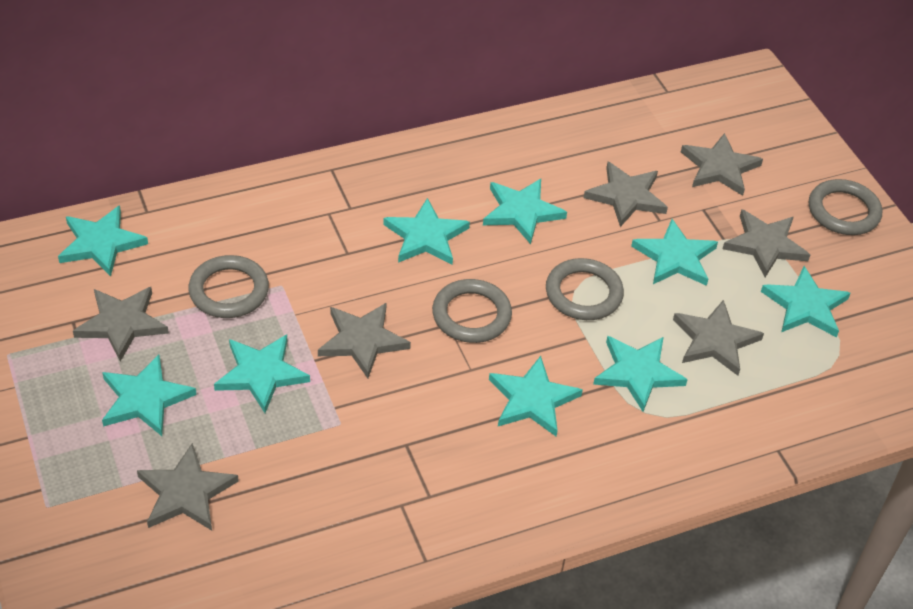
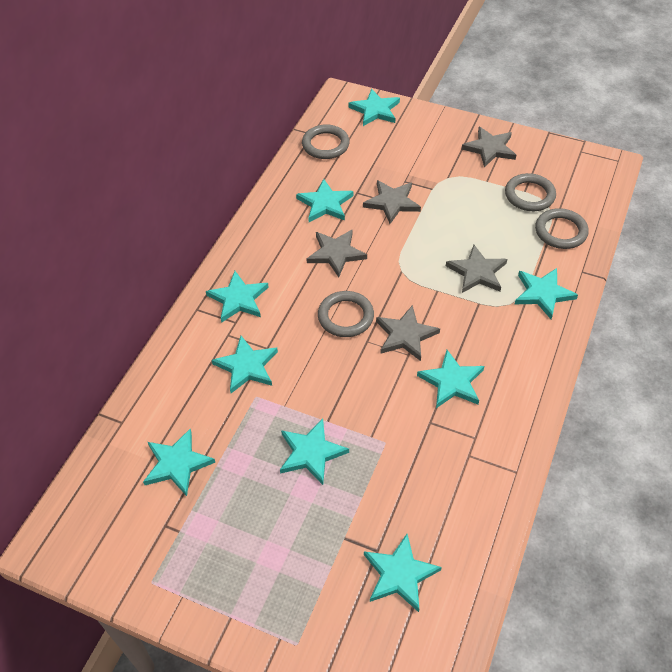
grey star: [73,287,169,361] [137,443,239,531] [318,303,411,378] [583,162,668,227] [673,300,764,376] [681,133,763,196] [723,210,810,277] = 7 -> [307,229,367,277] [363,180,421,224] [376,305,440,361] [446,245,507,293] [461,127,516,167] = 5

